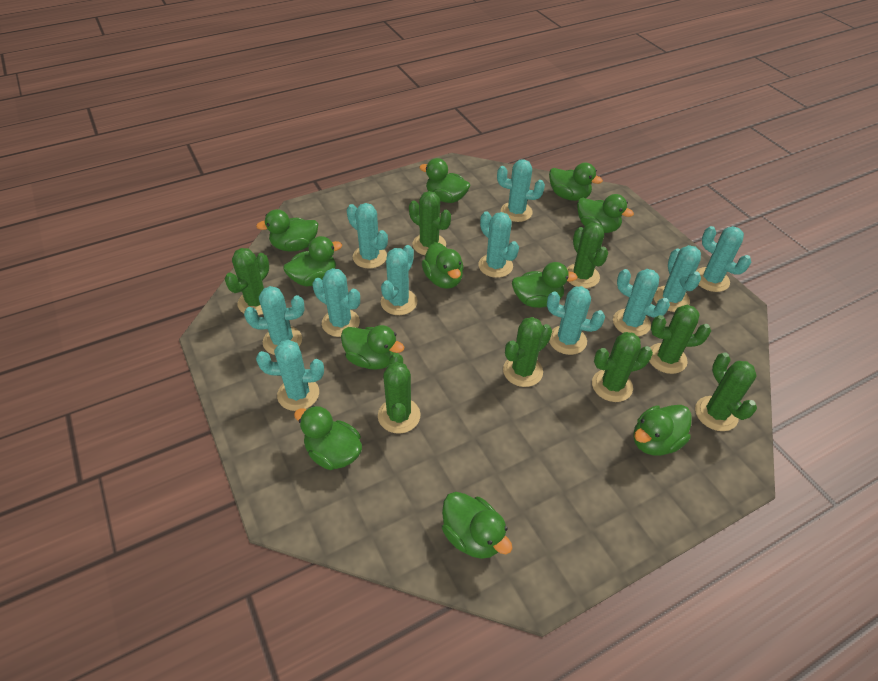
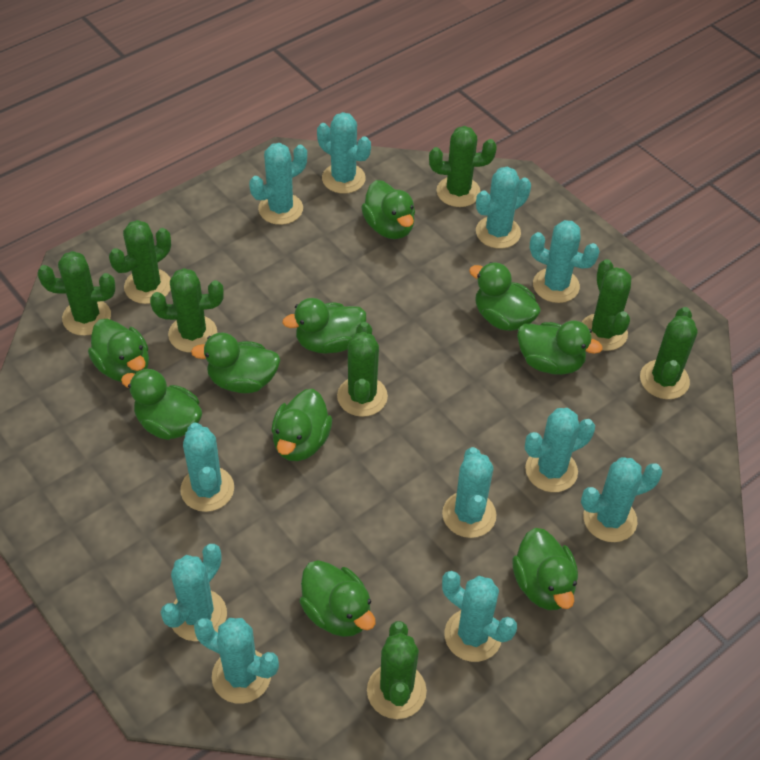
green duck: [256,209,318,251] [283,236,342,286] [294,406,362,470] [341,325,404,370] [419,158,470,203] [422,242,464,289] [442,492,512,559] [512,262,578,308] [549,163,603,201] [577,194,634,233] [633,405,692,456] = 11 -> [88,319,149,382] [121,369,202,440] [191,332,280,393] [271,389,332,461] [282,298,366,354] [299,560,376,637] [361,180,415,239] [469,262,541,331] [512,528,578,610] [517,320,603,375] = 10

